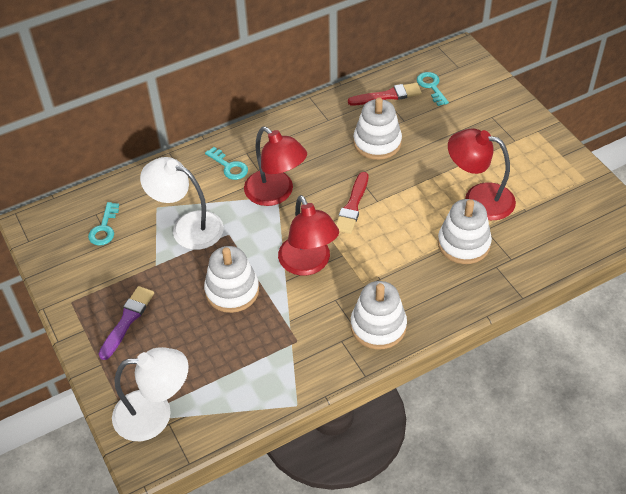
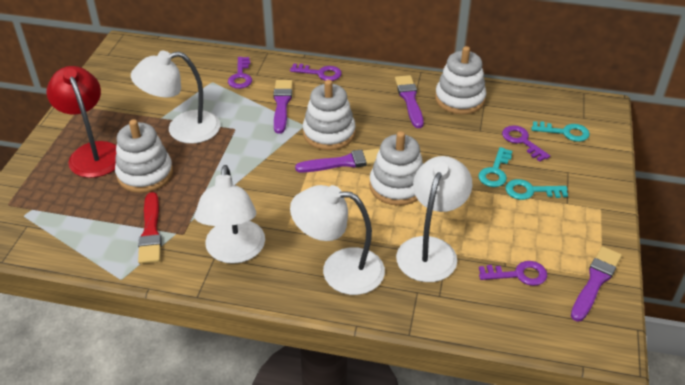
purple brush: [99,286,154,360] = 1 -> [273,80,293,134] [295,148,380,172] [395,75,424,128] [571,246,622,322] = 4
purple key: none = 0 -> [228,57,252,89] [290,63,342,81] [479,261,547,286] [502,125,550,162] = 4
red brush: [336,172,368,234] [348,83,422,106] = 2 -> [138,192,162,264] = 1
red lamp: [244,127,307,206] [278,195,339,276] [448,128,516,220] = 3 -> [46,66,116,178] = 1
white lamp: [112,347,189,441] [140,157,224,250] = 2 -> [131,51,220,144] [195,165,265,264] [290,185,385,295] [396,156,472,282] = 4

